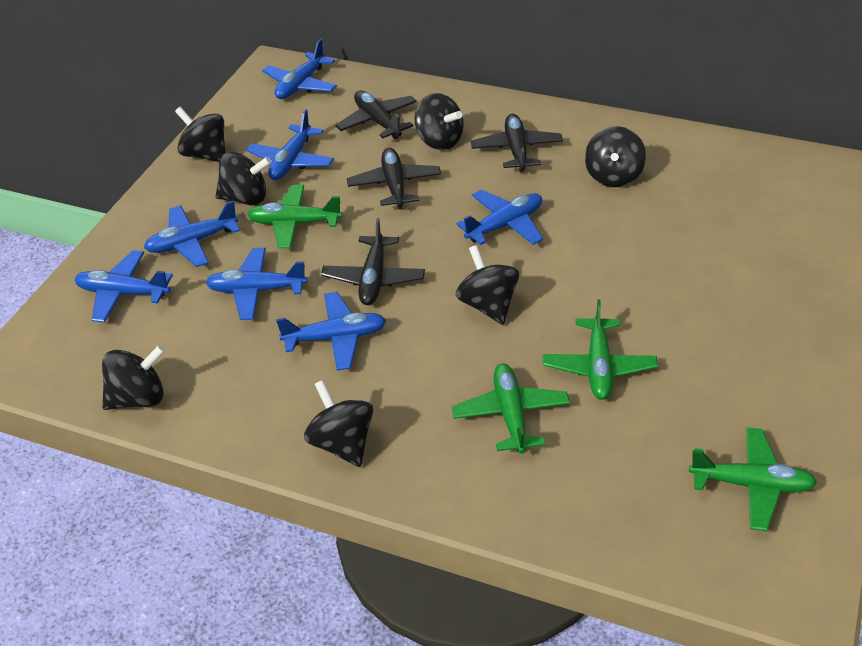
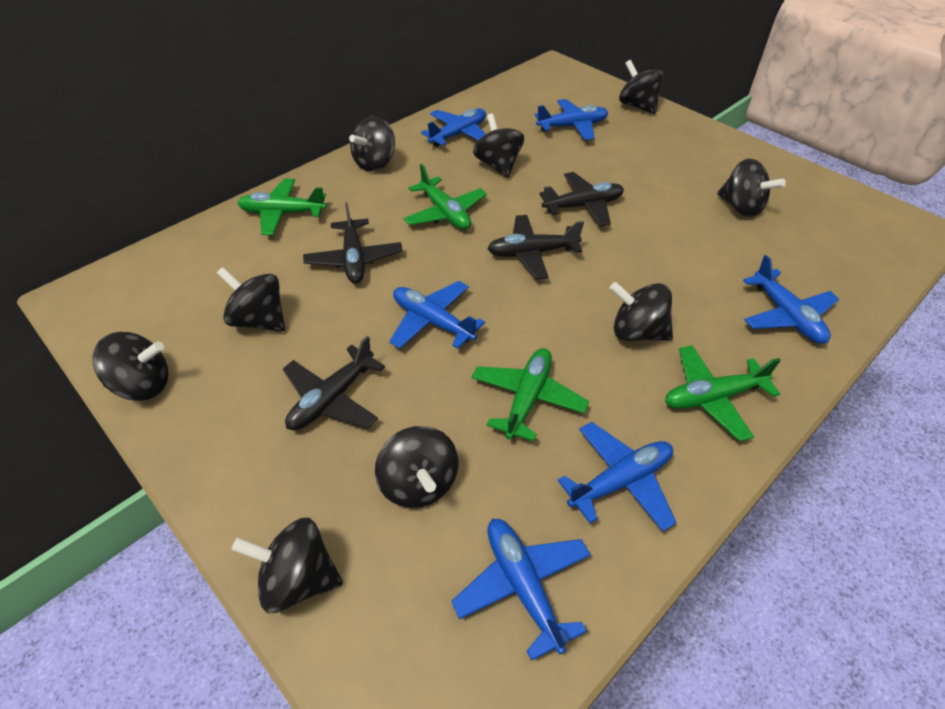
black spinning top: [102,345,165,410] [175,107,226,162] [216,152,272,205] [304,380,373,467] [415,93,464,150] [456,245,519,325] [585,126,646,187] = 7 -> [92,332,169,401] [217,267,285,332] [232,518,343,613] [349,116,395,172] [375,426,459,508] [473,113,524,178] [610,282,673,341] [619,60,664,114] [717,158,786,217] = 9
blue plane: [74,250,173,323] [144,201,240,267] [205,248,308,320] [246,109,334,180] [262,39,337,99] [276,292,386,371] [456,190,543,245] = 7 -> [389,281,485,349] [421,108,486,147] [451,519,591,661] [535,99,608,140] [558,422,677,531] [743,255,839,344] = 6

